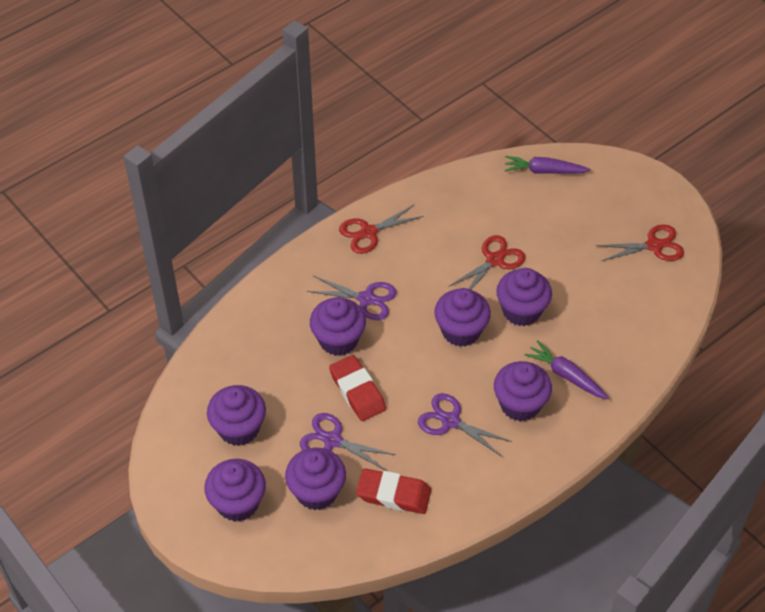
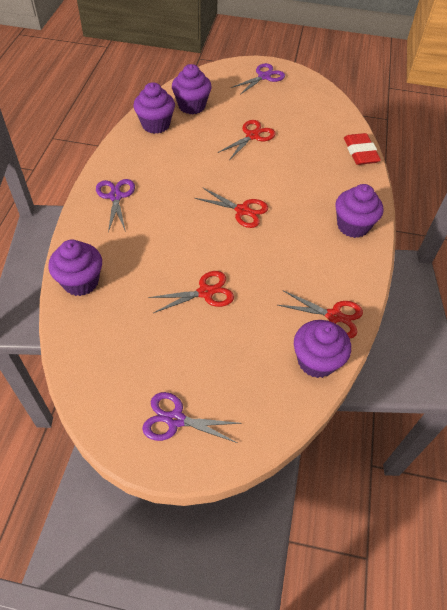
purple carrot: [505,156,591,174] [524,340,609,399] = 2 -> none = 0
purple cupcake: [204,459,266,522] [207,385,266,446] [285,448,346,510] [310,297,366,356] [434,288,491,347] [494,361,552,421] [496,268,552,326] = 7 -> [48,239,102,296] [133,82,175,134] [172,64,212,114] [294,320,351,378] [335,184,383,238] = 5
red eraser: [329,355,386,421] [356,468,431,514] = 2 -> [344,133,381,165] = 1
red scissors: [339,204,424,254] [448,235,525,290] [596,224,684,261] = 3 -> [148,271,234,313] [195,187,268,228] [218,120,276,160] [278,290,363,339] = 4

